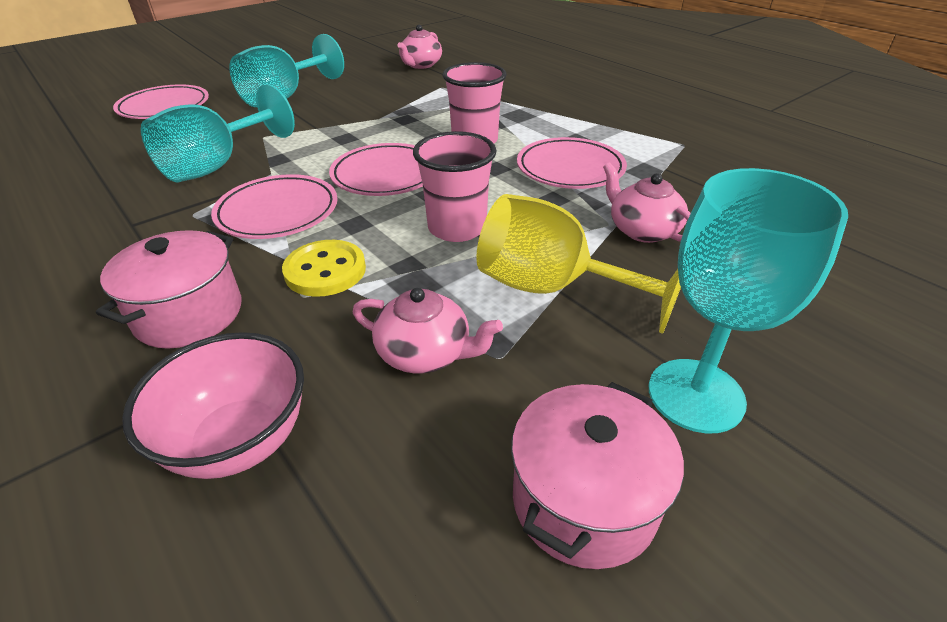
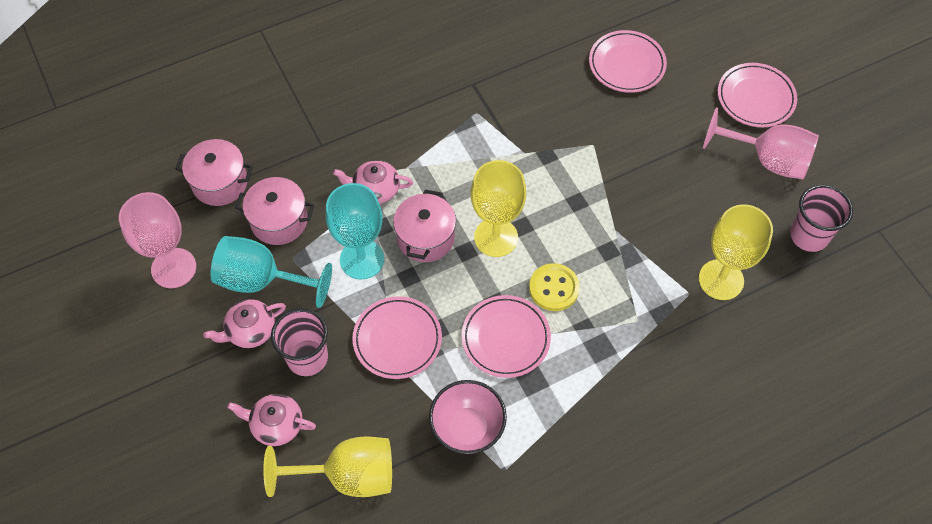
pink goblet: none = 0 -> [119,192,196,288] [703,108,819,179] = 2
pink pot: [96,230,241,349] [511,382,684,569] = 2 -> [175,139,253,206] [235,177,314,245] [393,189,456,262] = 3
turquoise goblet: [141,84,295,182] [229,34,344,107] [649,168,848,433] = 3 -> [211,236,332,308] [326,183,384,280] = 2
yellow goblet: [476,194,681,334] = 1 -> [263,436,392,497] [471,160,526,257] [699,204,773,300] = 3

